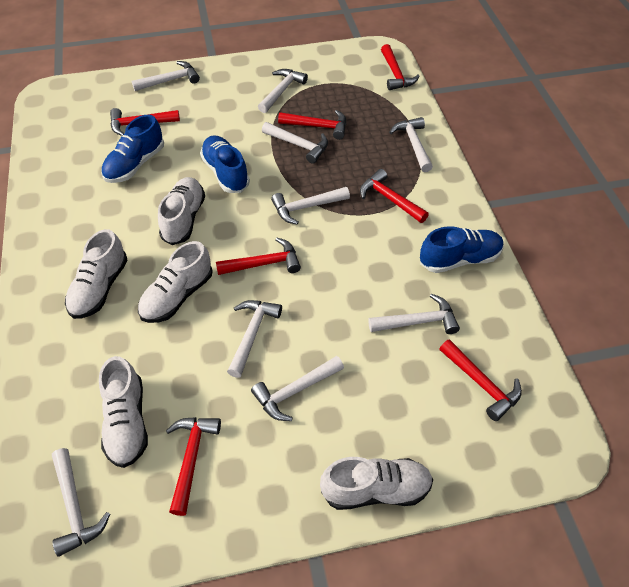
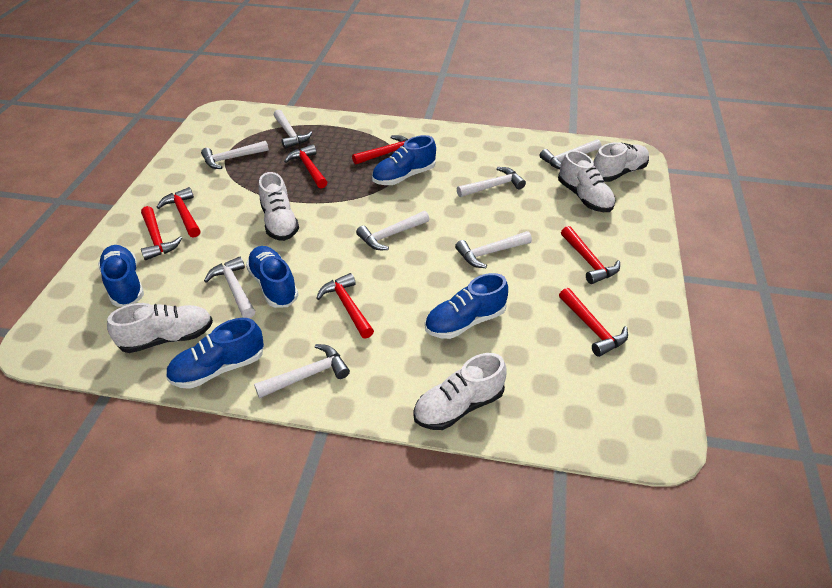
blue shoe: [102,115,164,183] [200,135,250,193] [420,226,504,273] = 3 -> [98,245,144,307] [166,318,264,389] [246,246,299,308] [372,135,436,185] [425,273,508,339] = 5
white hammer: [52,448,110,557] [131,61,200,91] [227,300,282,378] [251,356,344,421] [258,69,308,113] [262,122,328,164] [271,187,350,225] [368,294,460,334] [389,117,433,172] = 9 -> [201,141,269,169] [204,256,255,318] [254,344,350,398] [274,110,313,149] [356,211,429,250] [455,231,532,268] [457,167,526,197] [540,139,601,169] = 8

